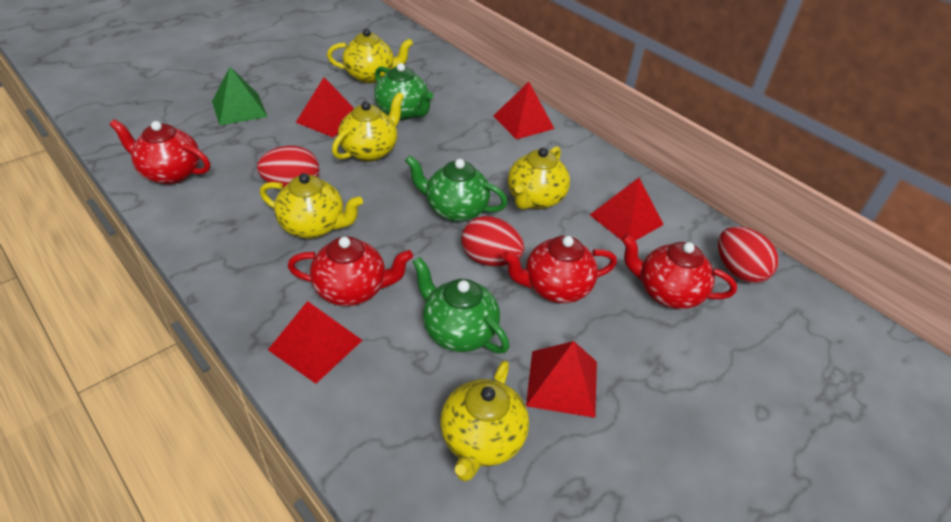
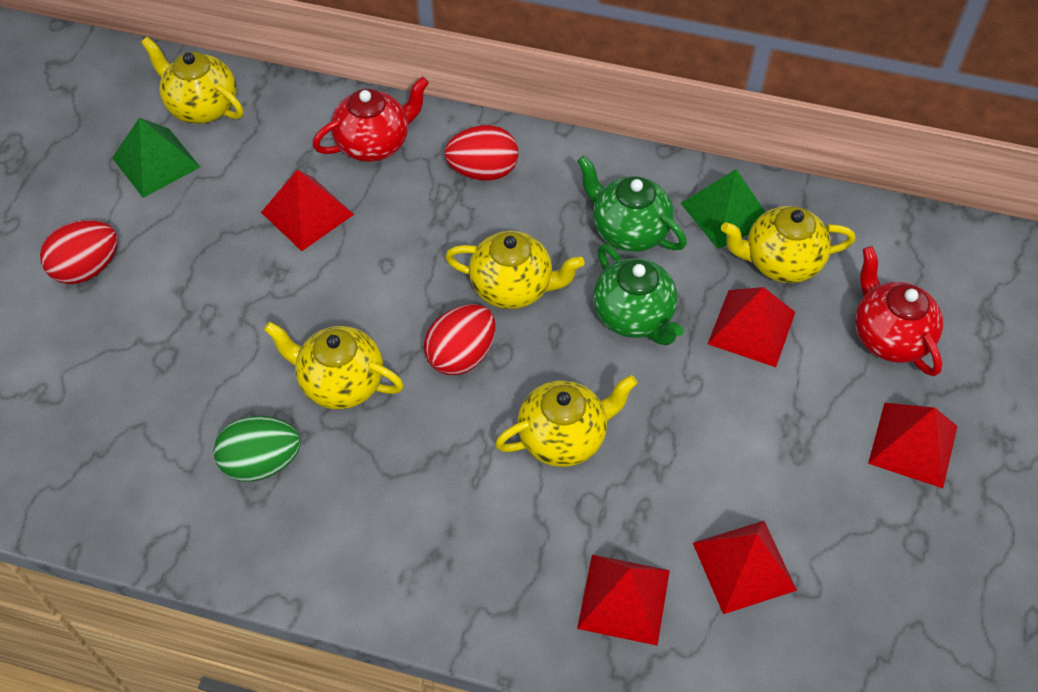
green egg: none = 0 -> [214,416,301,482] = 1
green pyramid: [212,67,267,125] = 1 -> [112,118,200,198] [680,169,765,249] = 2
green teapot: [374,63,433,120] [405,155,508,222] [413,257,509,353] = 3 -> [577,156,687,252] [593,244,684,346] = 2
red teapot: [110,119,210,185] [288,236,413,306] [502,236,617,303] [621,234,737,309] = 4 -> [312,77,429,162] [855,246,943,376] = 2

